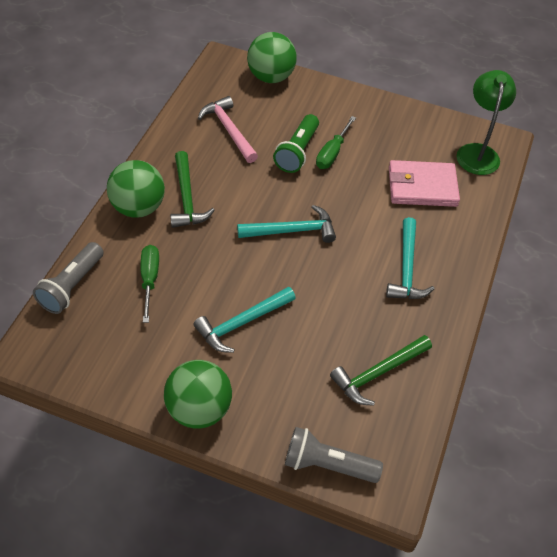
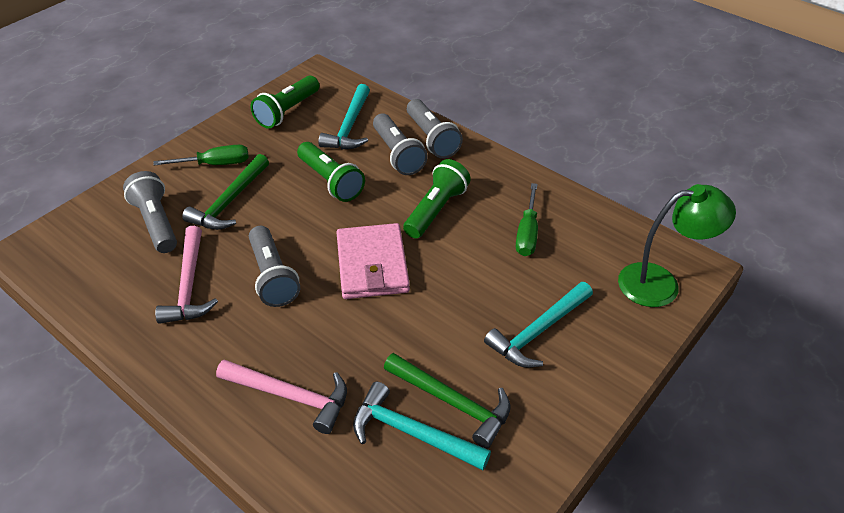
green ball: [107,160,165,218] [164,360,232,429] [247,32,297,83] = 3 -> none = 0
green flashlight: [273,114,319,173] = 1 -> [251,76,319,129] [297,142,365,202] [403,159,471,239] = 3
grey flashlight: [33,242,104,314] [285,427,383,483] = 2 -> [123,171,177,253] [249,226,300,307] [373,114,428,175] [407,99,463,158] = 4
pink hammer: [198,96,258,163] = 1 -> [155,226,218,324] [216,359,347,434] = 2

